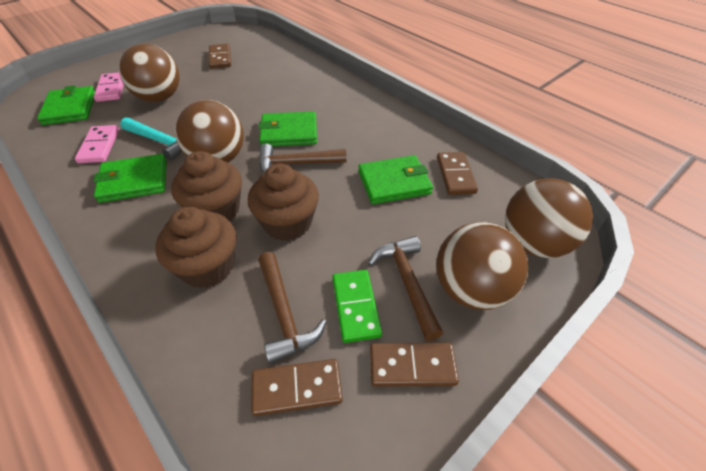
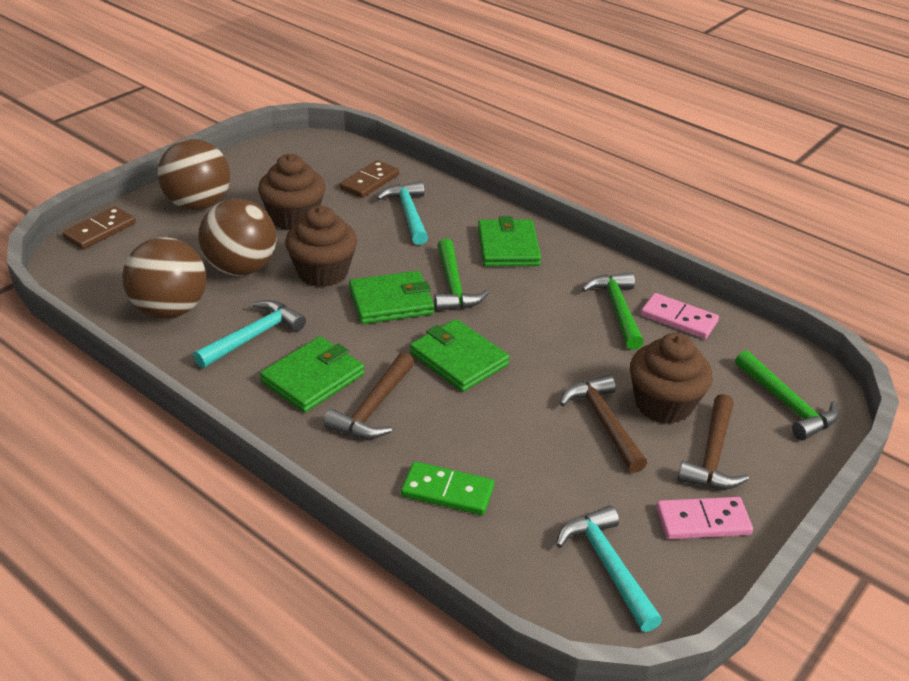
brown ball: [119,44,180,102] [175,100,244,163] [436,222,528,310] [505,178,593,258] = 4 -> [122,237,206,319] [158,139,230,210] [198,199,277,276] = 3
brown domino: [209,44,231,69] [251,359,343,416] [370,343,459,387] [437,152,478,195] = 4 -> [62,206,136,249] [340,160,399,198] = 2
green hammer: none = 0 -> [434,238,489,311] [582,272,644,350] [735,350,839,440] = 3
turquoise hammer: [120,117,182,161] = 1 -> [193,300,306,368] [377,181,428,245] [556,505,662,632] = 3

